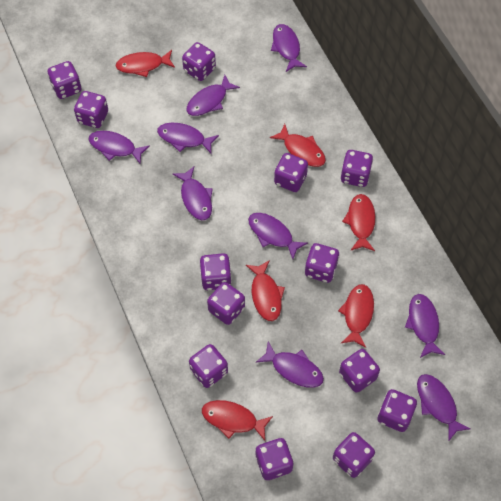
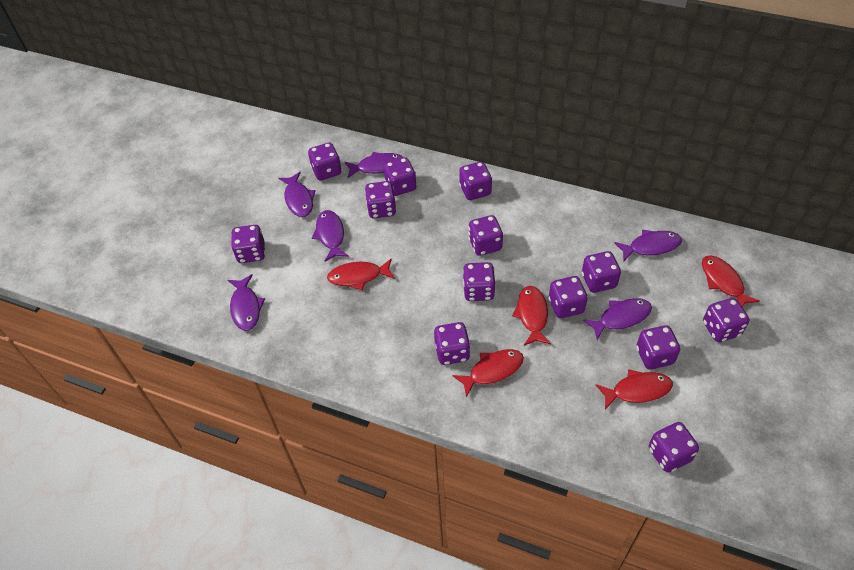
purple fish: [88,131,150,164] [157,123,219,153] [173,167,213,220] [187,75,240,116] [248,213,308,259] [256,341,324,388] [271,24,307,72] [405,294,445,358] [417,374,471,440] = 9 -> [228,274,265,331] [279,172,316,217] [312,210,349,262] [345,152,403,178] [583,298,652,340] [614,229,682,261] = 6
red fish: [116,50,175,77] [202,400,273,441] [246,260,285,321] [270,124,326,167] [338,284,374,348] [342,194,375,251] = 6 -> [327,258,395,290] [452,349,524,397] [512,286,551,346] [596,369,673,410] [702,256,760,307] = 5

